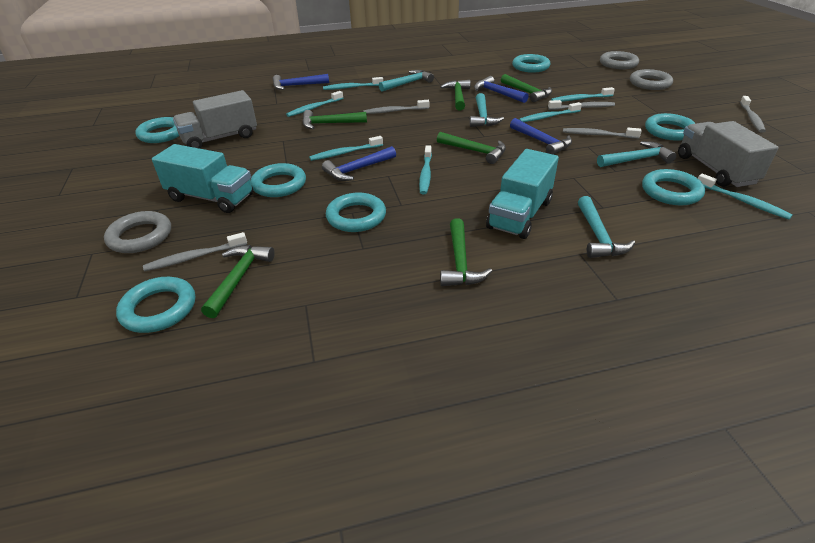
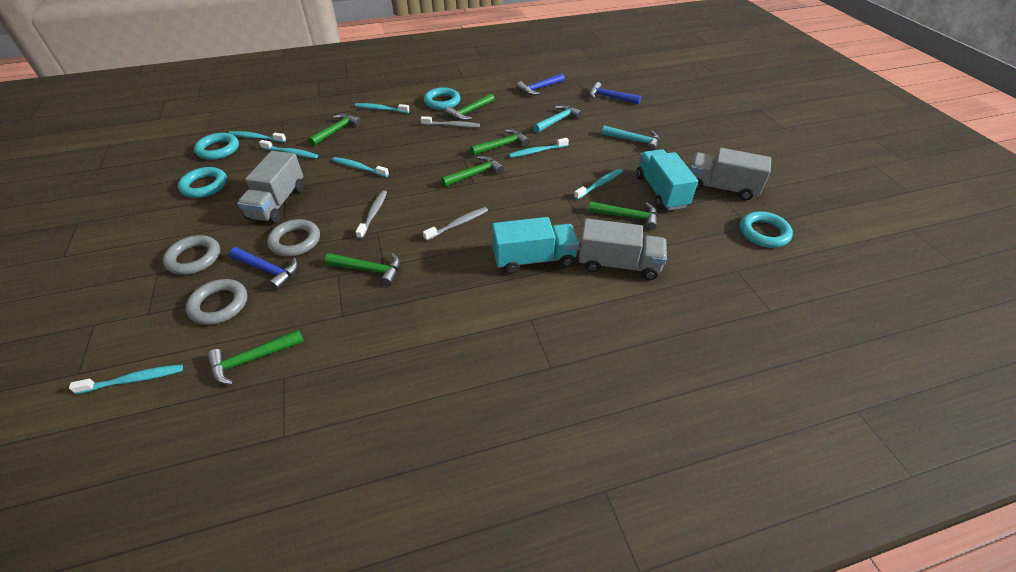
blue hammer: [273,74,329,90] [322,146,396,181] [474,76,529,103] [510,118,572,155] = 4 -> [229,247,298,290] [516,73,565,95] [589,82,641,104] = 3
green hammer: [201,245,275,318] [302,110,367,129] [437,132,506,164] [440,80,470,111] [440,218,492,286] [501,74,552,102] = 6 -> [207,329,304,385] [308,114,361,146] [325,253,400,286] [441,156,504,187] [445,93,494,121] [470,129,529,156] [588,201,657,230] = 7
grey toothbrush: [143,232,247,271] [363,100,430,114] [548,100,615,110] [563,128,641,139] [740,96,766,133] = 5 -> [356,190,387,239] [421,116,480,128] [423,207,488,241] = 3
grey truck: [173,90,257,149] [678,121,779,187] = 2 -> [237,151,304,223] [579,218,667,280] [690,148,771,201] = 3
turquoise hammer: [379,70,434,92] [470,93,504,127] [578,196,635,258] [597,141,676,167] = 4 -> [533,105,582,133] [602,126,659,151] = 2
turquoise ring: [116,277,195,333] [135,117,179,143] [250,163,306,197] [326,193,386,232] [512,54,550,73] [642,169,705,206] [645,113,696,141] = 7 -> [178,167,227,198] [194,133,239,160] [424,87,460,110] [740,211,793,248] = 4

